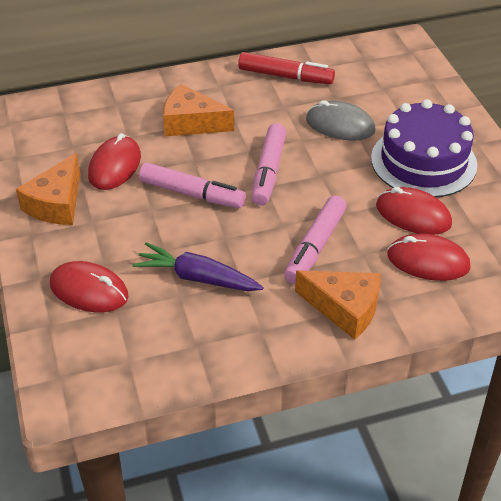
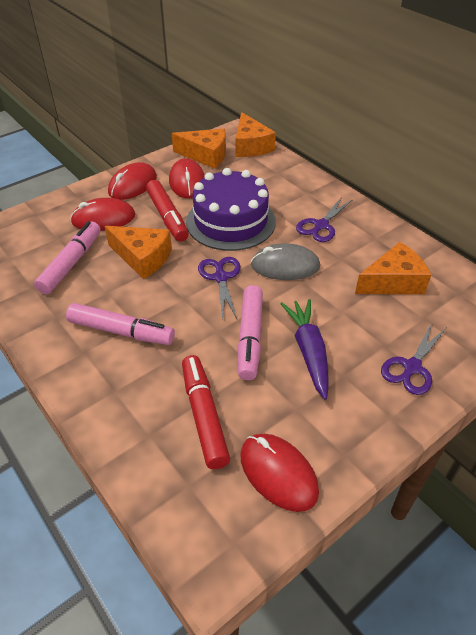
orange cheese: [16,153,80,225] [163,84,234,136] [295,270,381,340] = 3 -> [105,226,172,279] [172,129,226,169] [235,112,276,157] [355,242,431,294] = 4
purple scissors: none = 0 -> [198,257,240,320] [296,197,352,242] [381,323,447,395] = 3
red marker: [238,52,335,84] = 1 -> [146,180,189,242] [182,355,230,469] = 2

